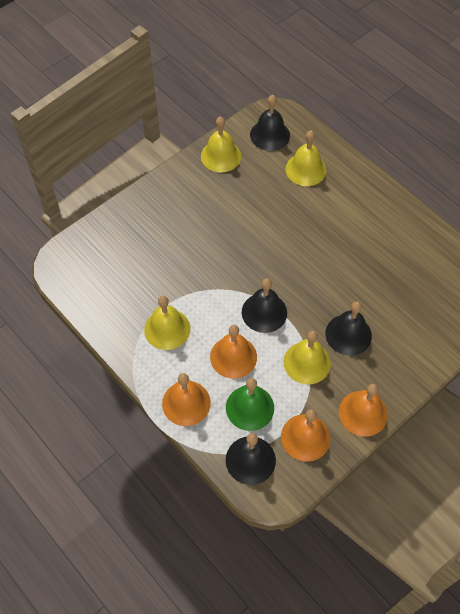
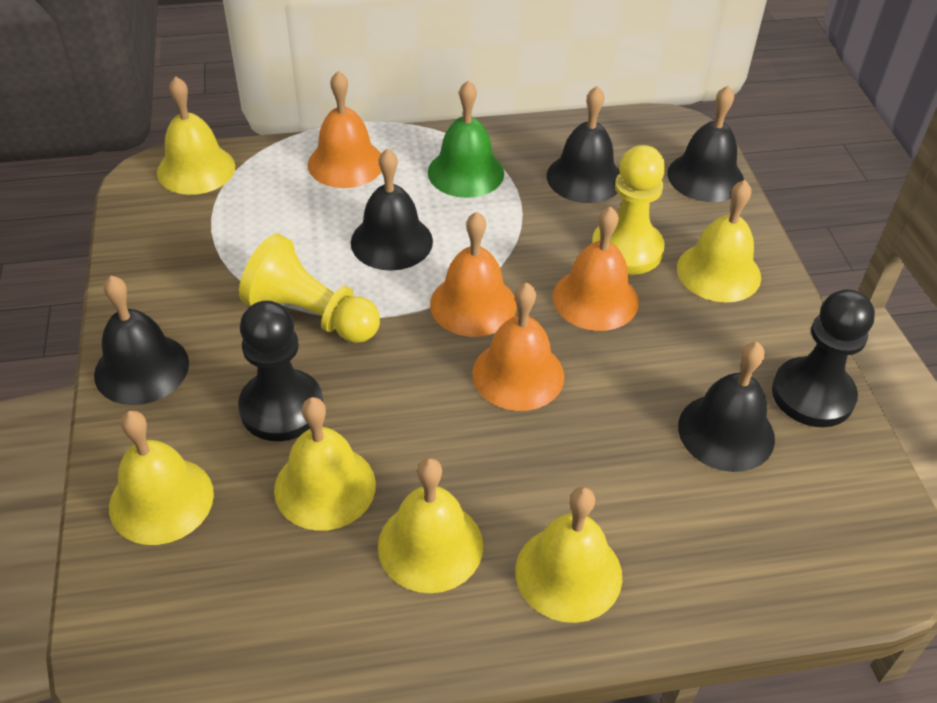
black bell: [226,433,276,485] [242,278,287,333] [250,95,290,151] [325,301,372,356] = 4 -> [94,276,189,405] [351,148,433,271] [547,86,620,203] [667,86,744,202] [678,342,775,472] = 5
black pawn: none = 0 -> [238,301,323,441] [772,289,875,427] = 2
yellow bell: [144,296,190,350] [201,116,241,172] [284,331,331,385] [285,131,327,186] = 4 -> [109,411,214,545] [157,76,235,195] [274,397,376,531] [378,458,483,593] [515,487,622,623] [677,180,761,303] = 6
yellow pawn: none = 0 -> [239,234,380,343] [592,145,665,275] = 2

